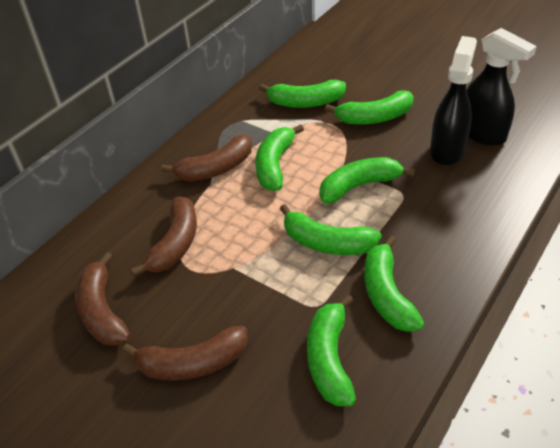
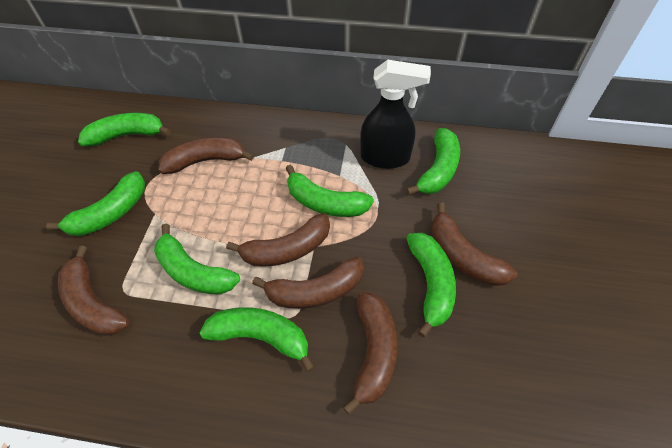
black spray bottle: [430,36,477,165] [466,28,537,146] = 2 -> [360,59,431,169] = 1
brown banana: [75,252,130,346] [122,326,247,380] [131,197,197,277] [161,134,252,182] = 4 -> [58,246,129,336] [158,137,254,174] [226,213,330,267] [252,257,364,309] [343,292,397,415] [431,202,517,286] = 6

